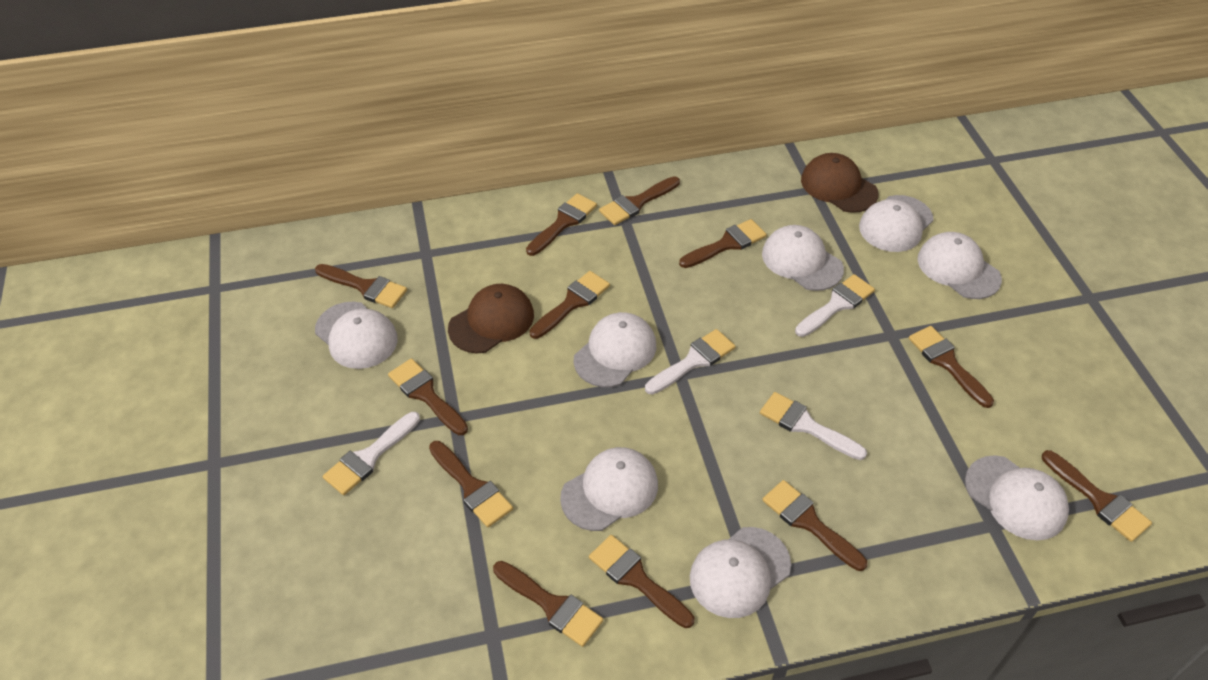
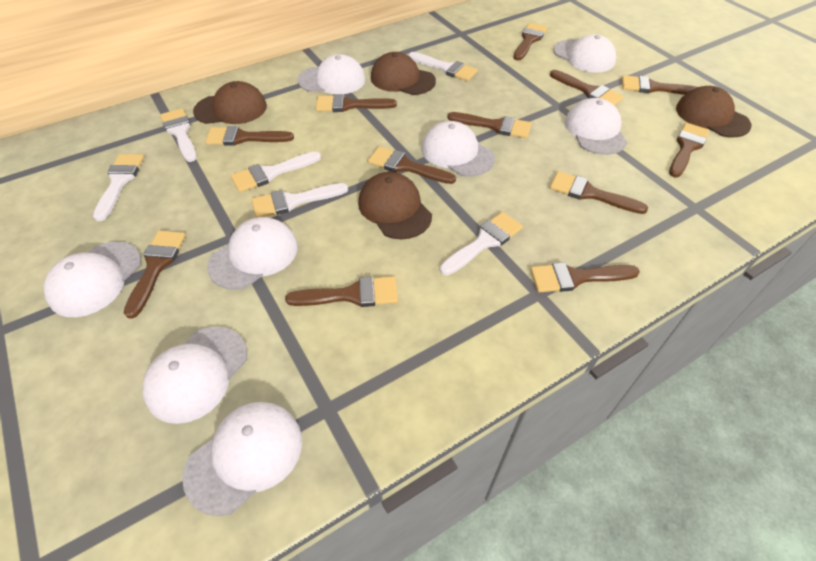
brown cap: [448,284,534,353] [801,153,879,213] = 2 -> [193,81,267,124] [358,172,432,239] [371,52,436,95] [676,86,752,137] = 4
white brush: [323,412,420,495] [645,329,736,395] [760,392,867,460] [795,274,875,337] = 4 -> [93,154,144,221] [160,108,197,162] [231,151,321,192] [252,183,348,217] [409,52,478,81] [440,212,523,276] = 6

